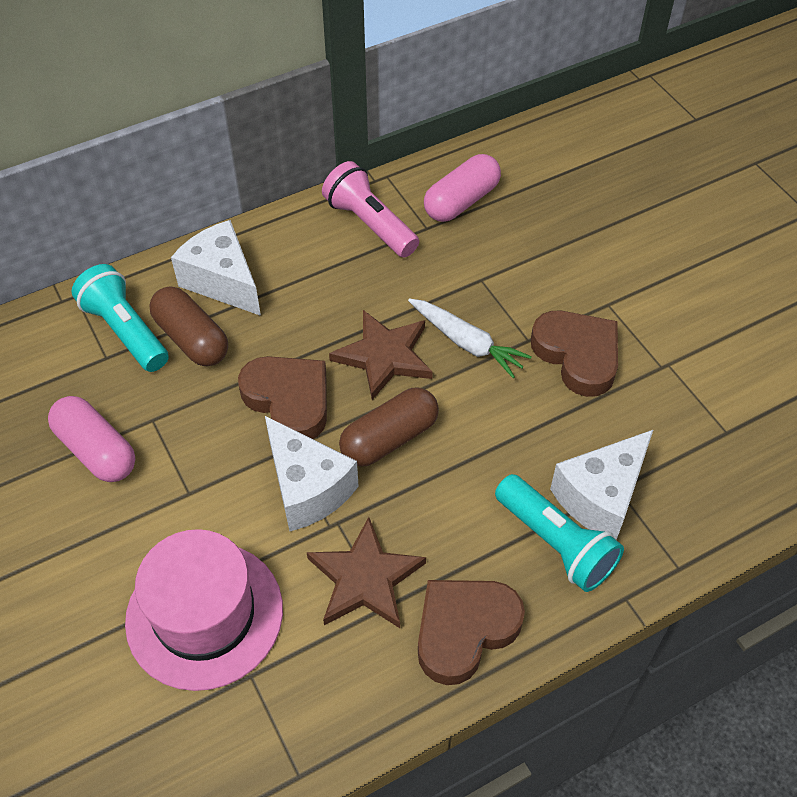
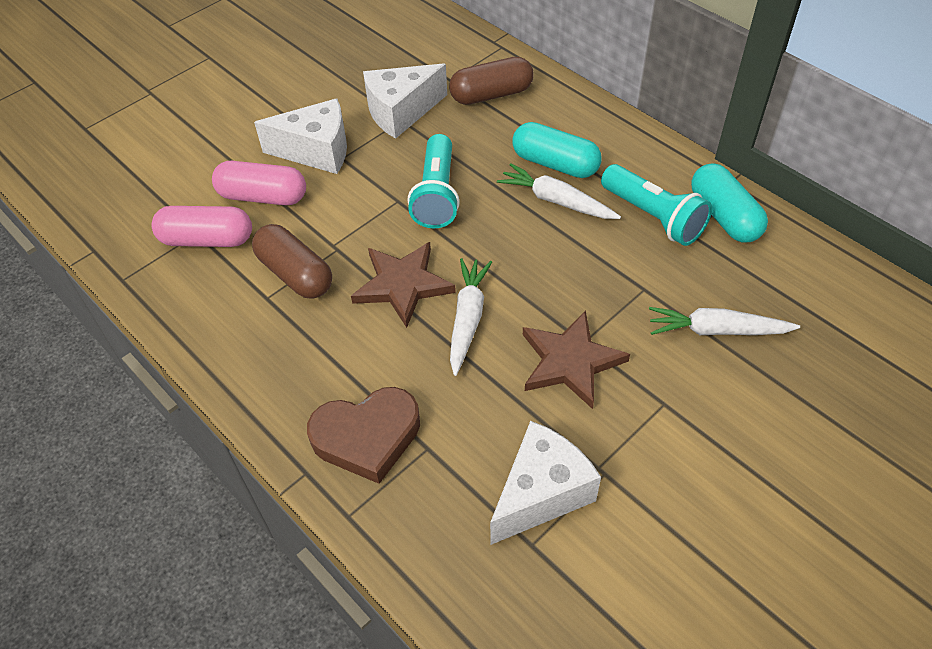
brown heart: [238,356,327,439] [418,580,525,685] [531,311,618,397] = 3 -> [307,387,420,484] = 1
pink flashlight: [322,161,419,257] = 1 -> none = 0
pink hat: [125,529,283,691] = 1 -> none = 0
turquoise capsule: none = 0 -> [513,122,602,178] [691,163,768,243] = 2
white carrot: [408,298,532,378] = 1 -> [450,258,492,376] [497,163,621,219] [649,307,800,335] = 3

